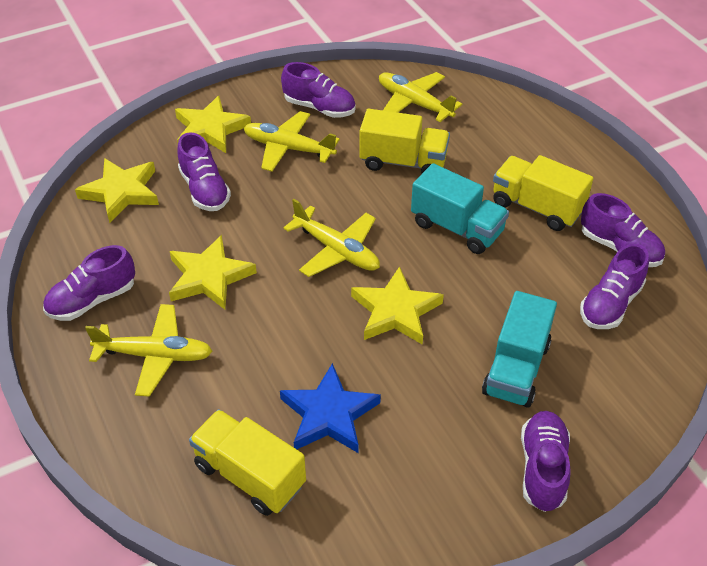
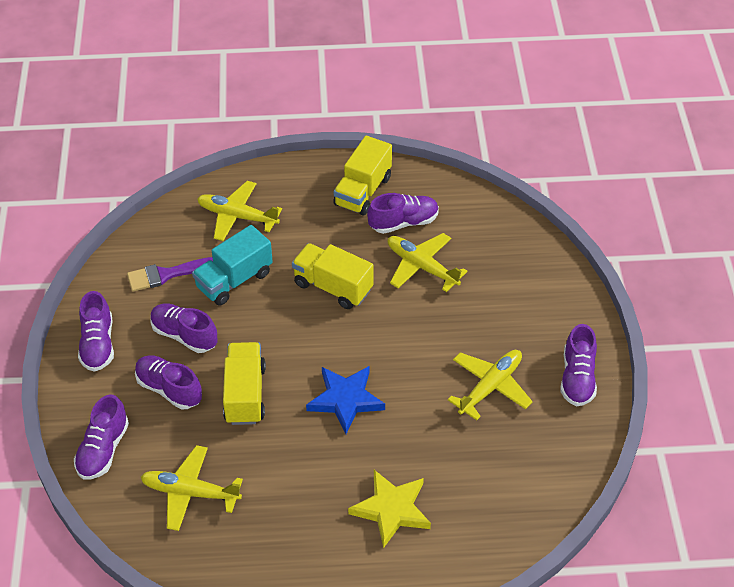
purple brush: none = 0 -> [127,257,213,292] = 1
turquoise truck: [411,163,509,254] [482,291,557,408] = 2 -> [192,225,273,306] = 1
yellow star: [75,158,159,223] [169,235,257,310] [175,96,251,153] [351,266,444,345] = 4 -> [348,470,431,548] = 1

